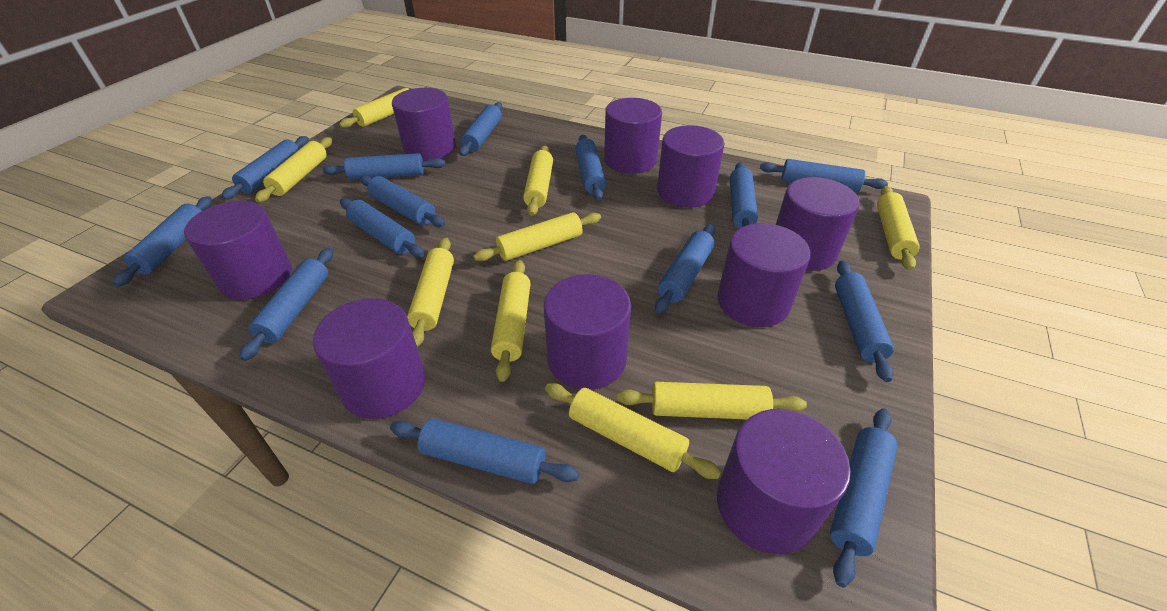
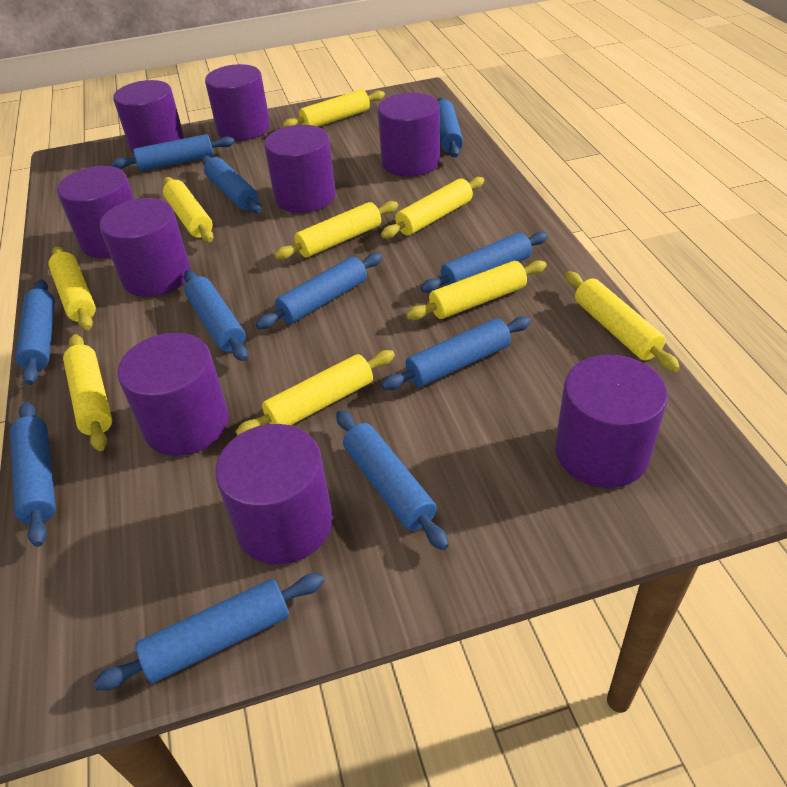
blue rolling pin: [113,196,212,287] [221,136,309,200] [239,248,333,361] [323,153,446,180] [340,198,424,257] [360,175,445,227] [390,418,579,484] [459,102,502,156] [575,135,606,201] [655,224,715,314] [730,162,758,228] [760,159,888,192] [830,408,898,588] [835,261,894,382] = 14 -> [10,402,56,547] [15,279,55,385] [94,573,324,690] [112,134,235,171] [184,270,248,361] [202,156,262,213] [256,253,383,329] [336,410,449,550] [381,316,531,390] [421,231,548,293] [437,97,463,157] = 11

